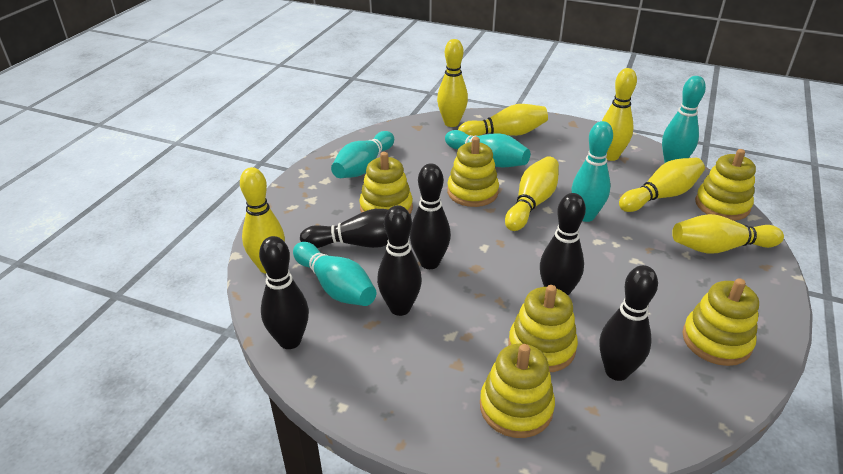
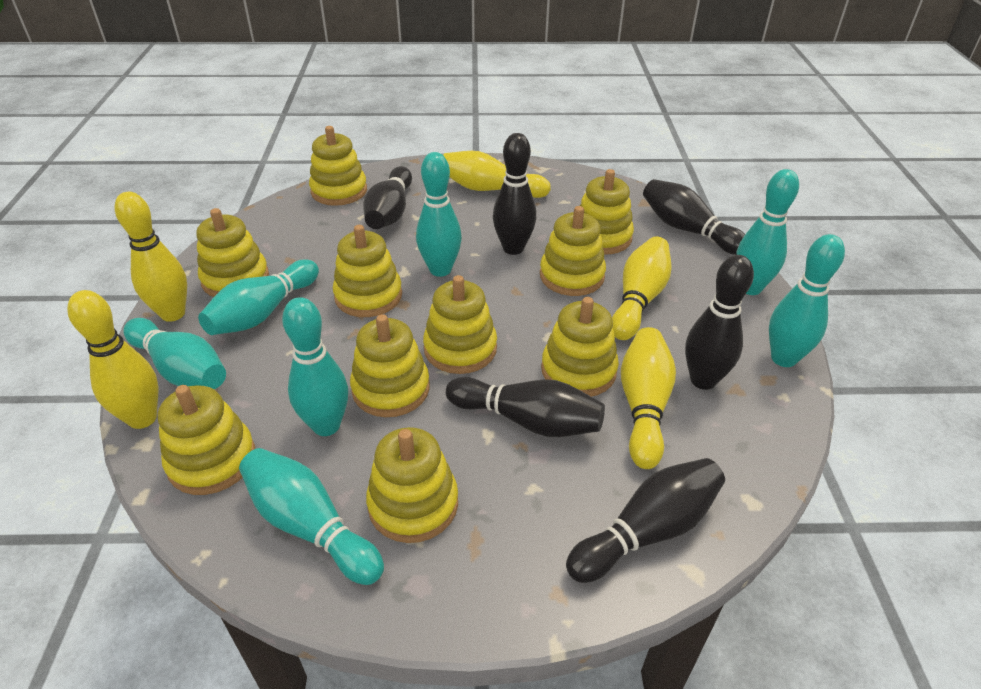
turquoise bowling pin: [293,242,377,306] [331,131,394,178] [445,130,530,167] [572,121,613,222] [662,76,706,163] = 5 -> [123,318,226,389] [198,259,319,335] [239,448,384,585] [282,297,348,436] [416,152,462,277] [736,169,799,295] [769,234,845,367] = 7
yellow bowling pin: [240,167,285,274] [437,39,468,127] [458,104,548,136] [505,156,559,231] [602,68,637,161] [619,158,705,212] [672,214,784,254] = 7 -> [67,290,158,429] [114,192,187,322] [443,151,551,198] [612,237,672,340] [621,327,676,469] = 5
yellow stacking toy: [359,152,413,214] [447,137,499,207] [480,344,555,438] [508,285,578,372] [682,278,759,366] [695,149,756,221] = 6 -> [158,385,255,495] [196,208,269,297] [309,126,367,206] [333,225,402,317] [350,314,430,417] [366,427,458,543] [423,275,497,374] [540,206,606,296] [541,297,619,397] [580,169,634,255] = 10

